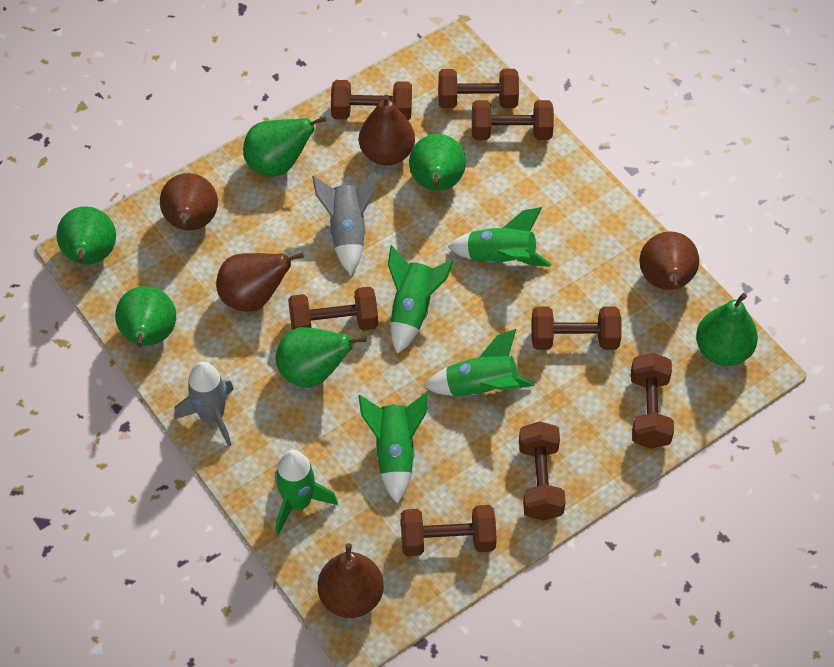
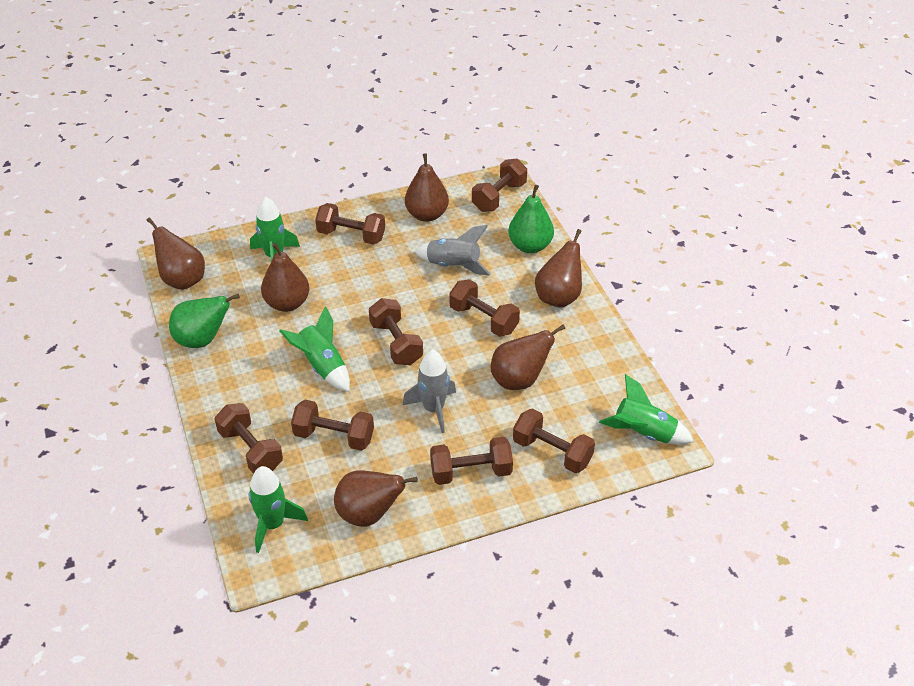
brown pear: [160,173,218,230] [216,253,304,312] [318,543,384,618] [359,95,415,165] [640,231,699,290] = 5 -> [147,217,205,290] [261,243,309,312] [334,470,418,527] [405,153,449,222] [491,325,565,390] [535,229,582,308] = 6
green pear: [56,206,116,264] [115,286,176,347] [243,116,326,176] [276,327,367,388] [409,134,466,191] [696,293,758,366] = 6 -> [169,294,240,348] [508,185,554,253] = 2
green rocket: [275,450,338,535] [358,392,428,504] [388,245,454,354] [424,329,534,397] [448,207,551,267] = 5 -> [249,466,308,553] [250,196,300,262] [280,306,350,392] [599,374,694,445] = 4

